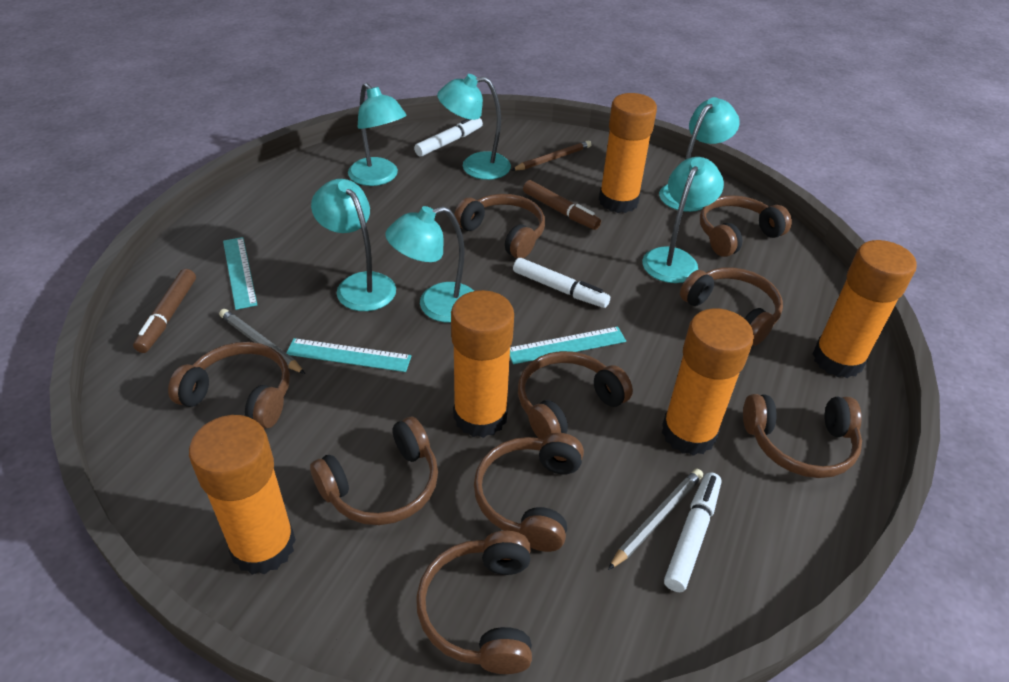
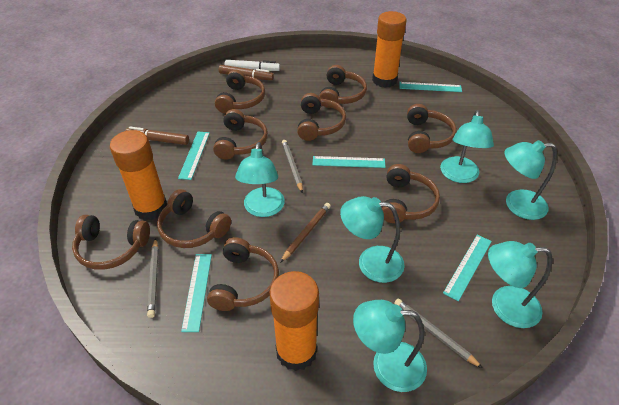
grey pencil: [219,309,305,374] [608,469,703,570] = 2 -> [147,238,159,318] [282,140,303,193] [394,299,483,368] = 3
orange glue stick: [189,415,296,575] [451,290,514,438] [599,93,657,213] [662,308,754,456] [813,240,917,378] = 5 -> [110,130,167,220] [269,271,319,371] [372,11,407,88] = 3
turquoise ruler: [223,237,257,310] [286,338,412,372] [510,327,626,364] = 3 -> [178,132,210,180] [181,254,212,332] [313,156,386,168] [399,82,462,92] [443,235,492,301] = 5
white marker: [414,118,483,157] [513,258,610,308] [664,472,721,592] = 3 -> [225,60,280,71] = 1

